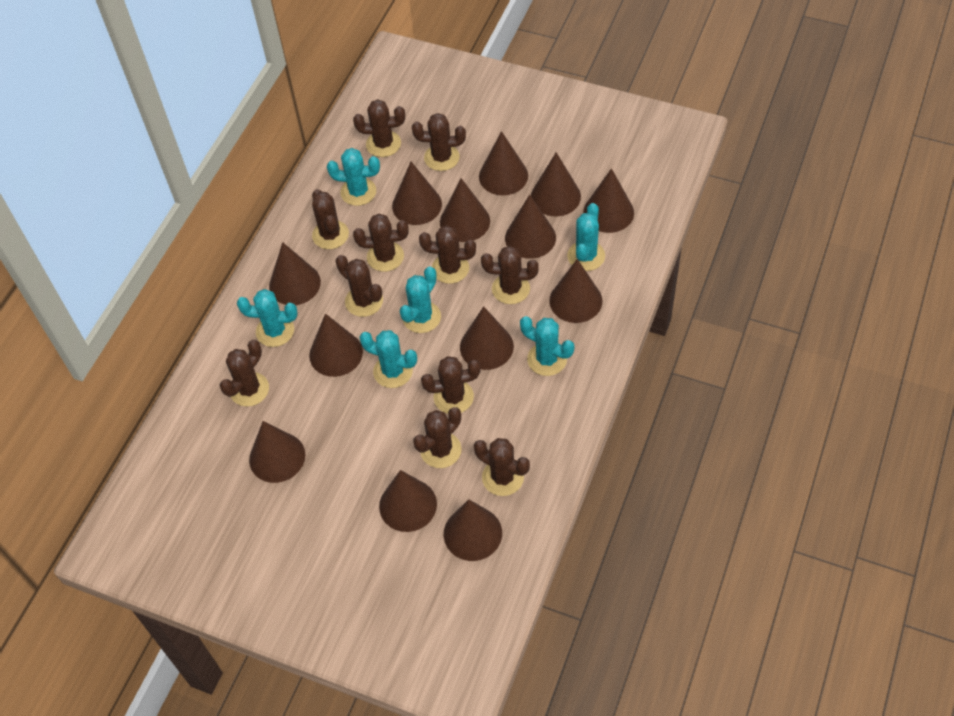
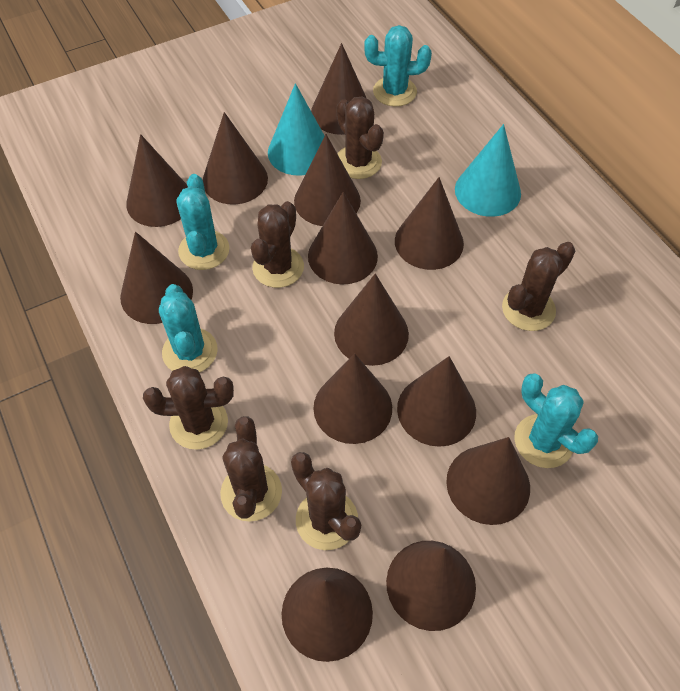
brown cactus: [220,340,269,407] [312,189,349,249] [335,255,383,317] [353,99,405,157] [353,214,408,272] [412,113,466,171] [413,407,462,468] [419,225,476,284] [421,356,481,414] [474,438,530,496] [481,246,539,304] = 11 -> [143,366,234,450] [220,417,282,522] [251,201,304,288] [291,452,361,550] [337,96,384,179] [502,242,575,331] = 6
turquoise cactus: [237,289,298,347] [327,148,380,206] [359,330,417,388] [400,266,441,333] [520,316,574,376] [567,203,605,271] = 6 -> [159,284,218,372] [176,174,229,270] [364,25,432,107] [514,373,598,468] = 4
turquoise cone: none = 0 -> [268,83,325,176] [455,124,521,217] = 2

